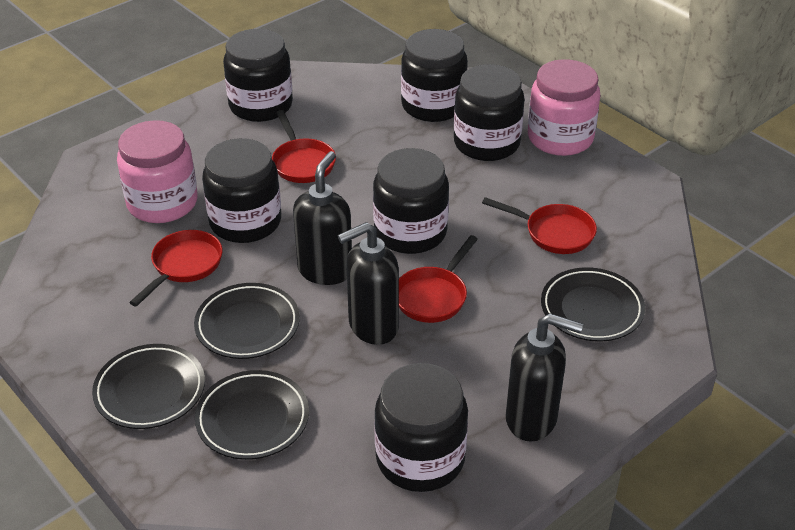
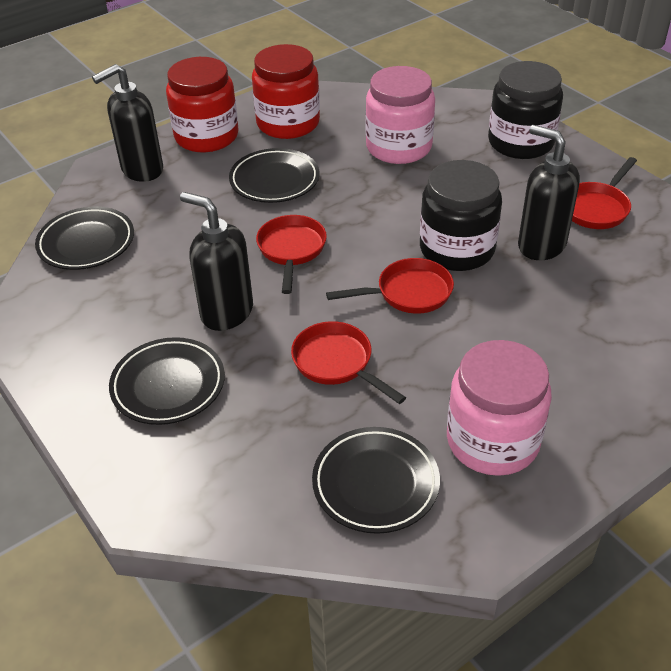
black jar: [202,138,281,243] [223,29,293,122] [373,148,449,254] [374,363,468,492] [401,29,468,122] [454,64,525,161] = 6 -> [420,160,502,271] [488,61,563,159] = 2
red jar: none = 0 -> [166,57,239,152] [252,44,320,139] = 2

